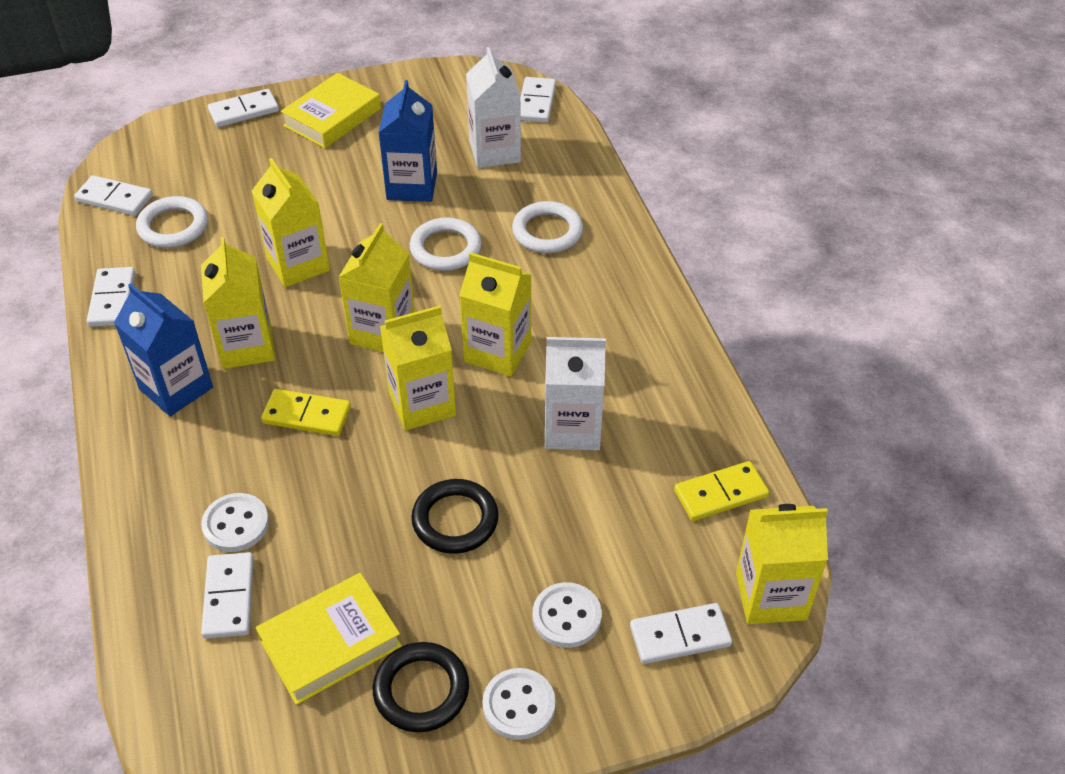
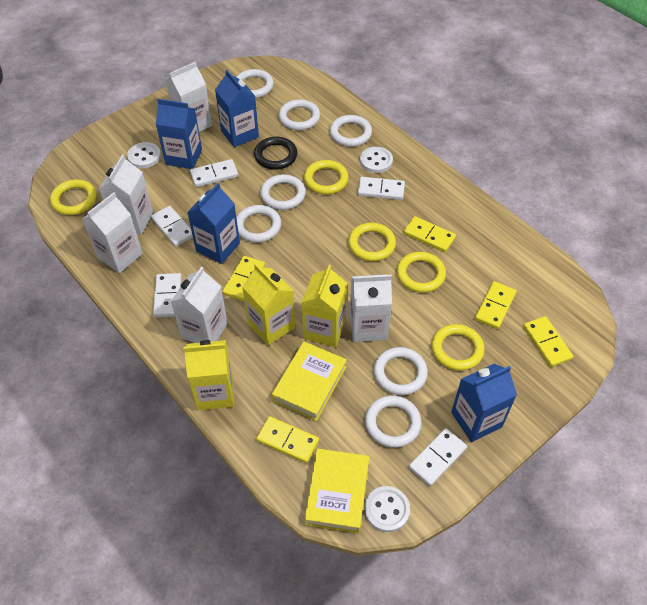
black ring: [373,642,469,732] [411,479,499,554] = 2 -> [254,137,297,170] = 1
blue carton: [114,283,213,417] [378,80,437,202] = 2 -> [156,99,202,169] [187,183,240,264] [215,70,259,147] [451,364,517,442] = 4
white carton: [466,47,521,168] [545,337,606,451] = 2 -> [82,192,143,273] [99,154,153,234] [166,62,212,132] [171,266,228,343] [350,274,392,342] = 5
white domino: [74,175,153,216] [87,267,135,327] [201,552,254,639] [208,89,279,127] [520,77,556,123] [630,603,732,664] = 6 -> [151,206,193,247] [153,273,182,317] [190,159,238,187] [358,177,405,200] [409,428,467,486] = 5
white ring: [136,196,208,248] [410,217,482,271] [512,201,583,253] = 3 -> [236,69,274,98] [236,205,281,243] [260,174,306,210] [279,99,320,130] [330,115,372,147] [365,395,421,448] [374,347,428,395] = 7
yellow carton: [201,237,275,369] [252,158,330,287] [338,223,415,352] [380,306,456,431] [459,252,531,377] [736,504,828,624] = 6 -> [183,340,234,410] [242,264,295,346] [301,265,347,347] = 3
yellow domino: [261,389,351,436] [674,461,769,521] = 2 -> [222,256,265,301] [256,416,319,463] [404,216,456,252] [475,281,516,329] [523,316,573,367] = 5
yellow ring: none = 0 -> [50,179,97,215] [304,160,349,194] [348,223,396,261] [397,252,446,293] [431,324,485,371] = 5

